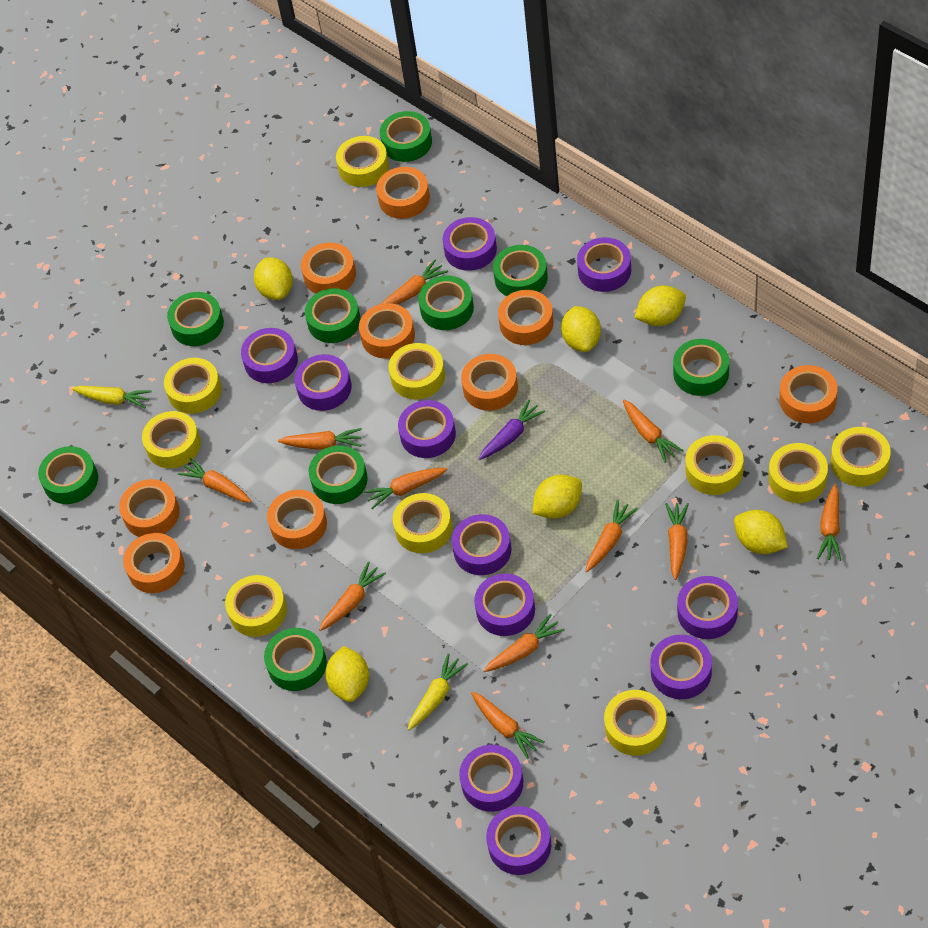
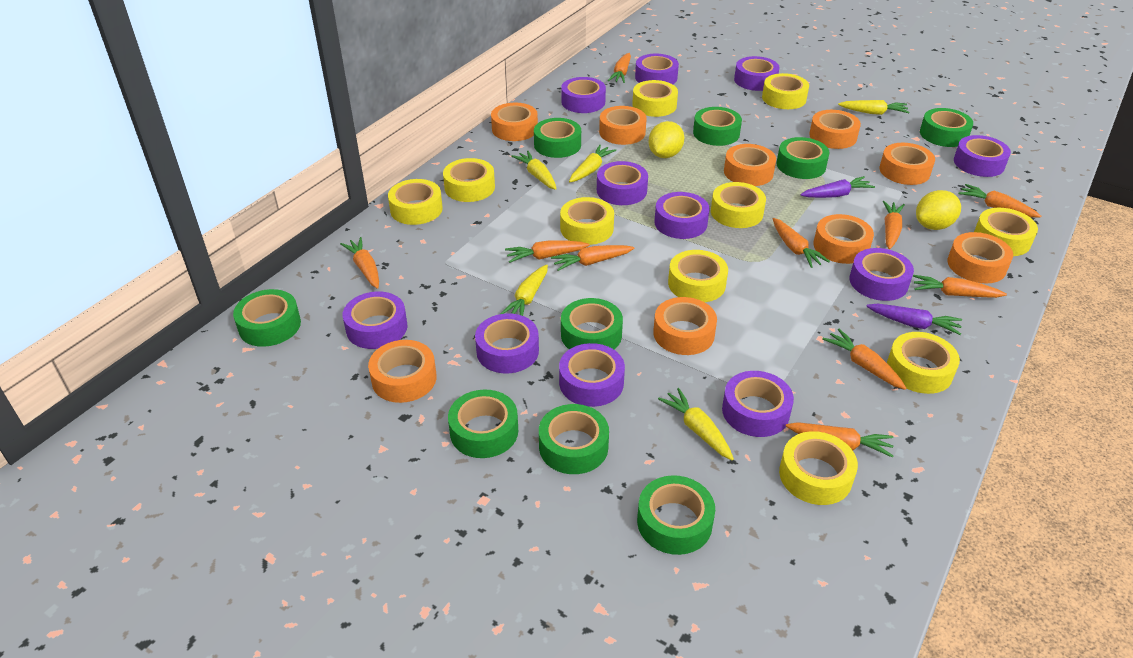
orange carrot: [178,458,251,503] [278,428,362,450] [319,562,386,631] [364,468,447,509] [382,259,448,304] [471,692,544,759] [484,614,565,672] [586,500,638,572] [623,400,683,463] [665,503,689,580] [817,484,841,561] = 11 -> [340,237,379,289] [505,241,590,263] [551,245,634,271] [608,53,631,83] [773,218,830,268] [786,422,894,458] [822,329,906,390] [883,201,905,249] [913,275,1007,298] [959,184,1041,218] = 10
purple carrot: [478,400,545,460] = 1 -> [800,176,875,198] [866,304,962,335] = 2
yellow carrot: [72,386,151,408] [407,653,468,730] = 2 -> [500,264,548,316] [511,150,557,190] [569,145,616,182] [658,388,734,461] [838,100,909,115] = 5
yellow lemon: [254,257,293,300] [325,646,369,702] [532,474,582,519] [561,306,601,352] [634,285,686,326] [734,510,788,554] = 6 -> [648,121,684,158] [916,190,961,230] = 2

